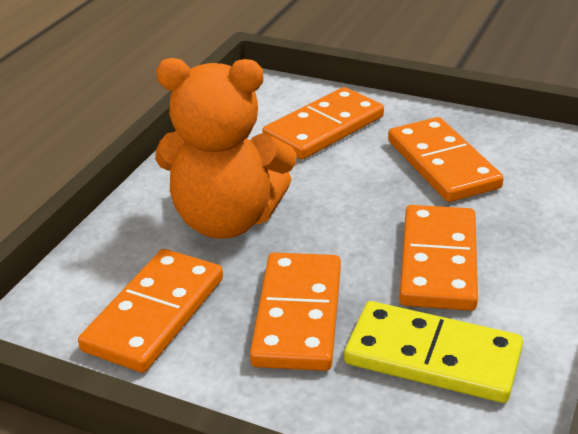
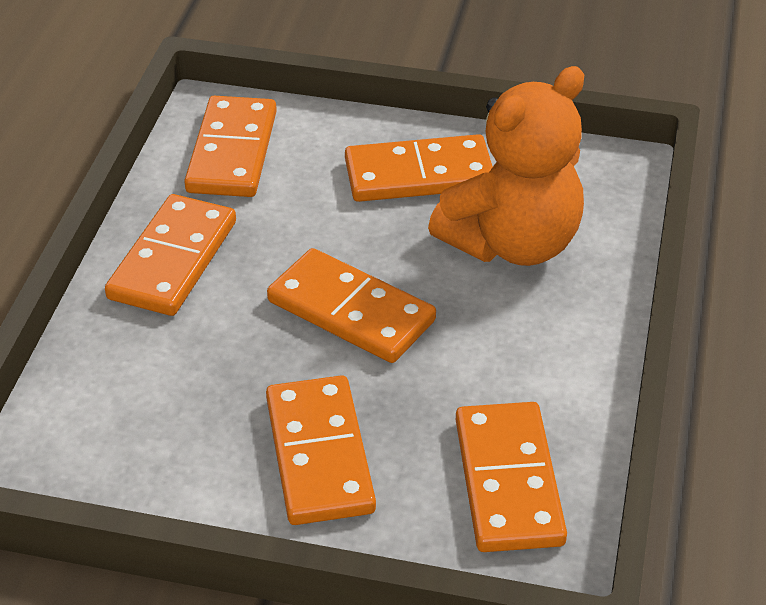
orange domino: [78,249,223,373] [250,253,341,371] [262,87,384,160] [388,117,504,202] [399,205,478,311] = 5 -> [105,194,236,316] [184,96,277,197] [266,375,376,525] [267,248,436,363] [345,134,493,202] [456,402,567,552] = 6
yellow domino: [344,301,523,403] = 1 -> none = 0

